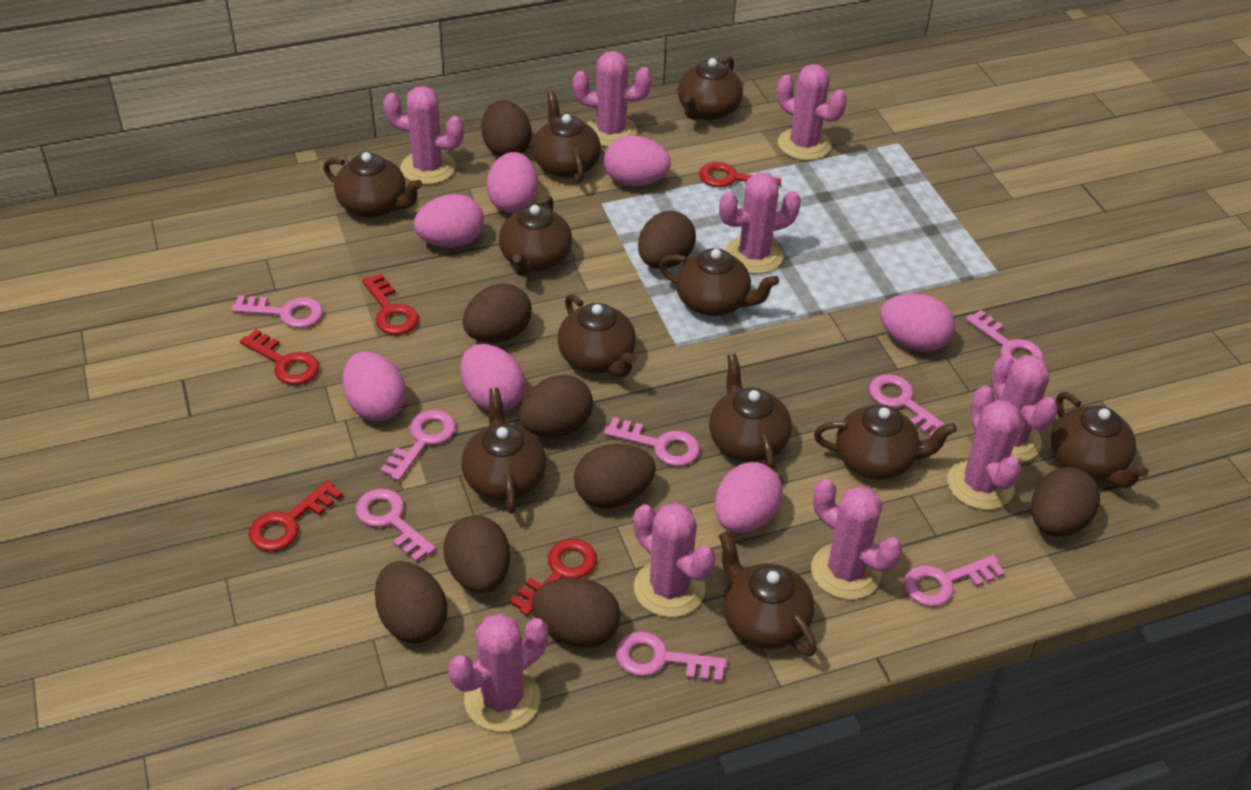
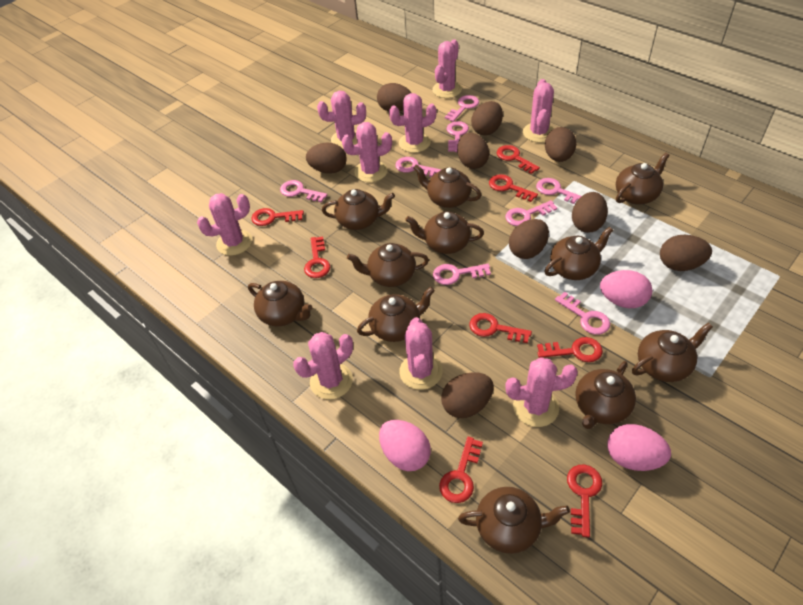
pink egg: [342,352,406,421] [414,194,484,248] [460,344,526,411] [486,152,538,213] [604,135,671,187] [715,462,783,533] [880,293,955,352] = 7 -> [379,420,431,471] [600,270,652,308] [608,424,671,471] = 3
red key: [240,330,319,385] [249,480,343,551] [362,274,419,335] [509,539,597,616] [699,162,781,187] = 5 -> [251,208,304,226] [304,236,330,278] [439,437,483,503] [469,313,532,343] [489,174,538,202] [497,145,540,174] [537,337,603,362] [567,465,602,538] = 8

